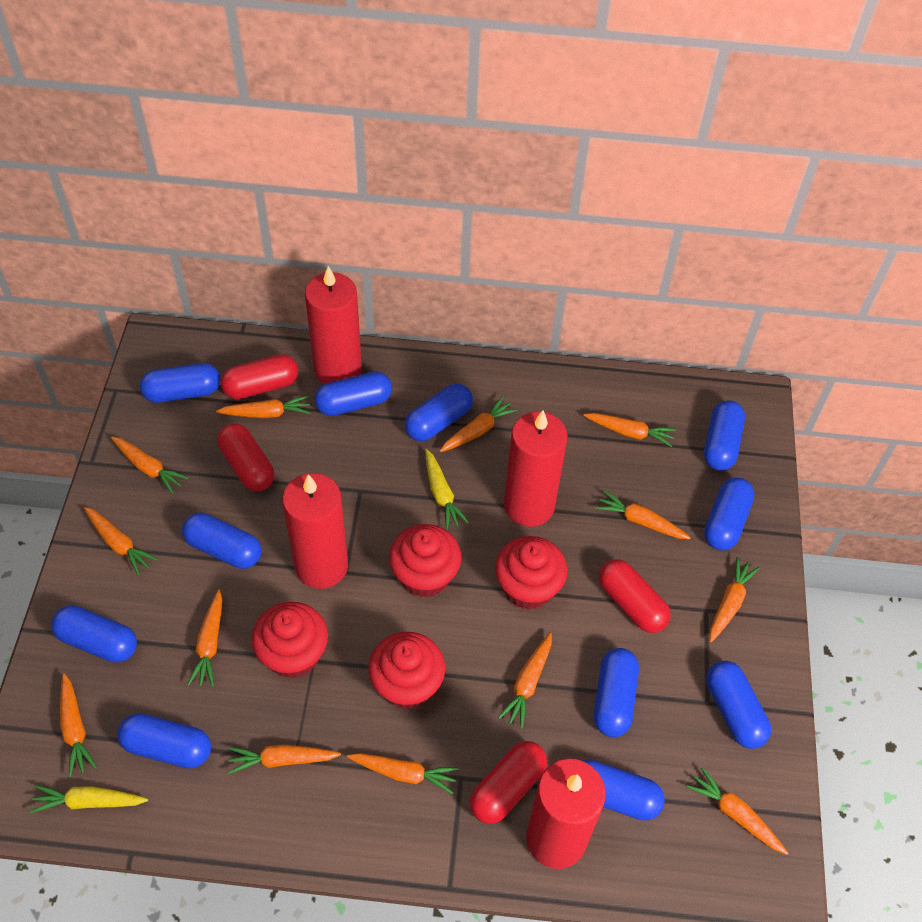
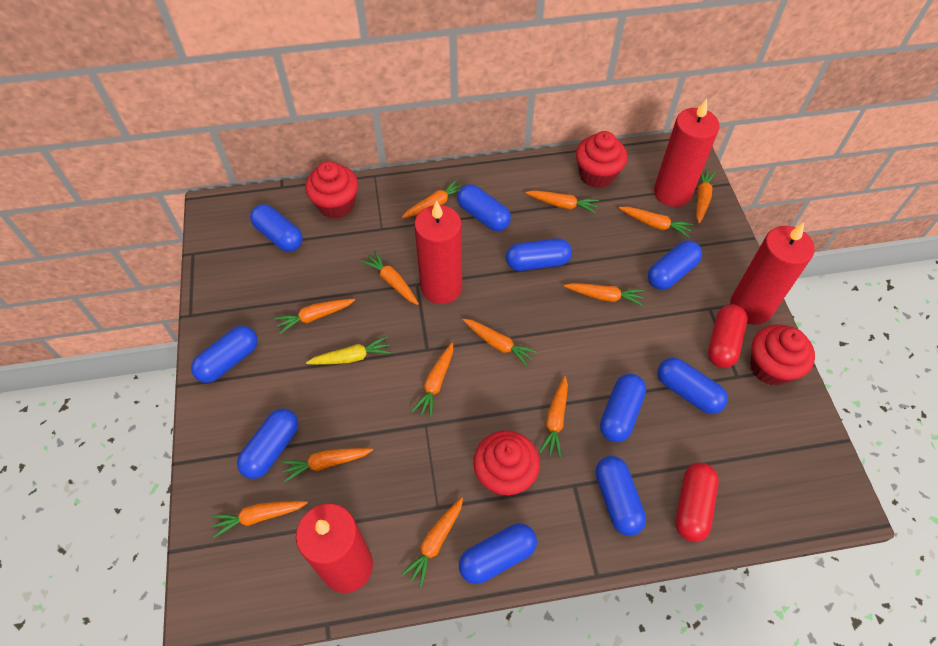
blue capsule: [51,605,137,663] [117,713,211,769] [140,363,220,403] [182,513,262,569] [314,371,392,416] [405,384,473,441] [582,759,665,821] [594,648,639,737] [704,400,745,471] [704,477,755,550] [706,661,771,749] = 11 -> [191,326,258,383] [237,408,298,479] [250,204,303,252] [457,184,511,231] [459,523,537,584] [506,238,572,271] [595,456,646,536] [600,374,646,442] [648,240,702,290] [657,358,728,414] = 10
red capsule: [217,423,274,491] [220,354,299,399] [470,741,547,824] [599,559,671,633] = 4 -> [675,463,719,542] [708,305,747,368] = 2
yellow carrot: [30,785,148,813] [425,449,469,530] = 2 -> [306,336,391,365] = 1

